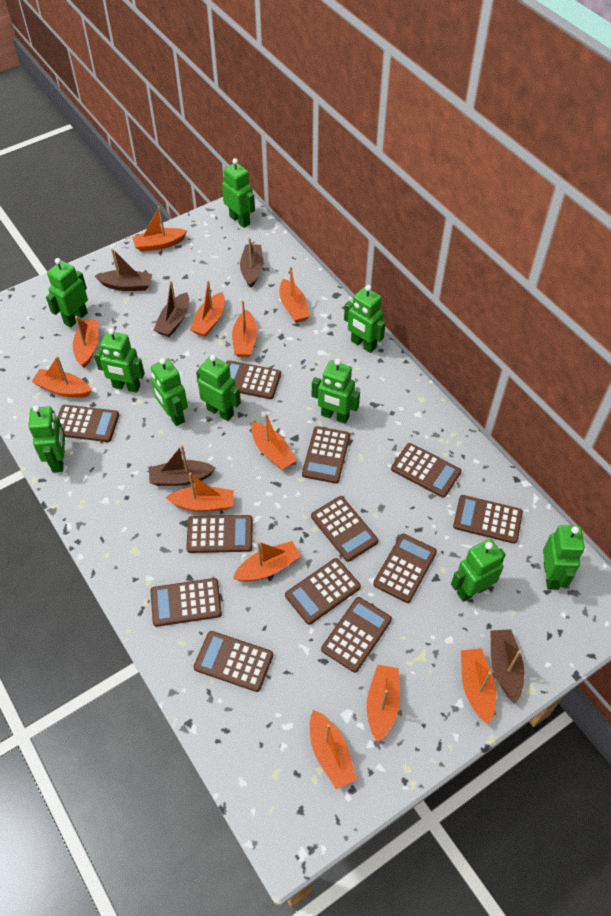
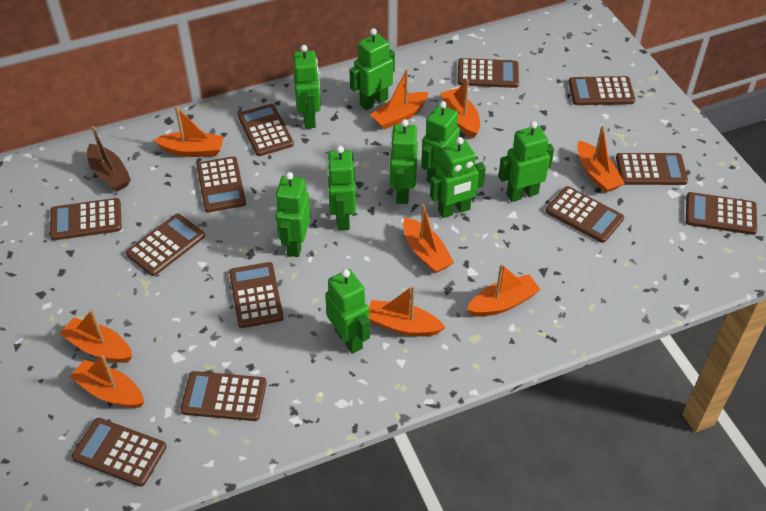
brown boat: [95,249,152,291] [149,445,216,486] [154,281,189,337] [240,237,263,288] [491,629,525,704] = 5 -> [87,126,131,192] = 1
green robot: [28,405,65,473] [46,258,88,328] [94,328,145,393] [151,358,188,426] [196,355,241,421] [222,158,255,228] [312,359,360,424] [344,285,386,353] [451,539,506,602] [543,525,585,590] = 10 -> [275,172,311,257] [293,45,321,129] [325,269,370,354] [327,146,356,230] [350,28,395,110] [389,119,418,204] [421,101,460,183] [430,137,486,218] [498,121,554,202] = 9
orange boat: [31,356,92,398] [73,317,99,368] [132,206,187,252] [165,472,234,512] [190,280,225,337] [232,300,257,357] [233,541,301,582] [251,414,297,470] [280,267,310,323] [310,710,357,789] [367,665,400,742] [461,648,496,724] = 12 -> [59,310,132,363] [70,355,144,408] [154,106,224,157] [369,286,445,336] [370,69,429,130] [403,204,454,273] [440,79,480,138] [467,264,541,317] [577,125,625,193] = 9

